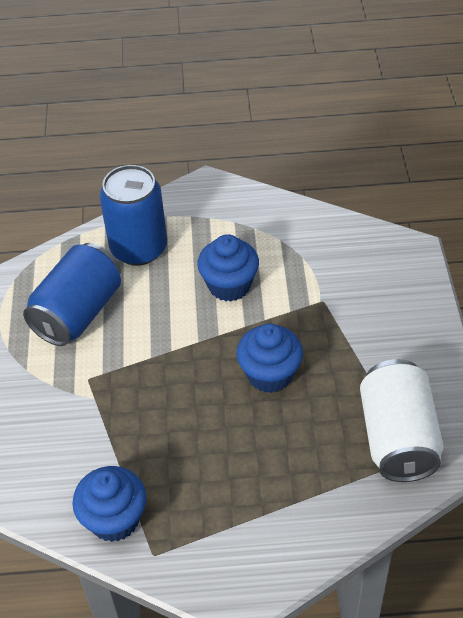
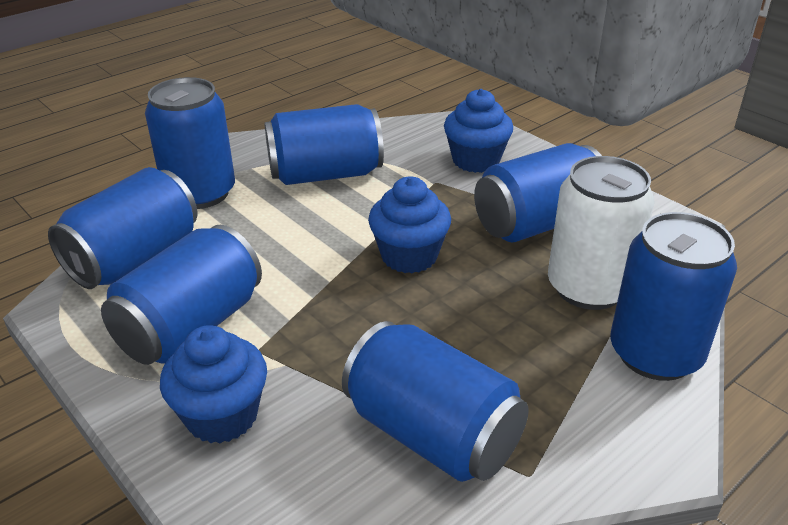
blue can: [23,243,121,346] [100,165,167,266] = 2 -> [48,167,197,289] [101,225,262,365] [145,77,235,209] [265,104,384,185] [342,321,529,482] [474,143,602,243] [610,212,737,381] = 7

